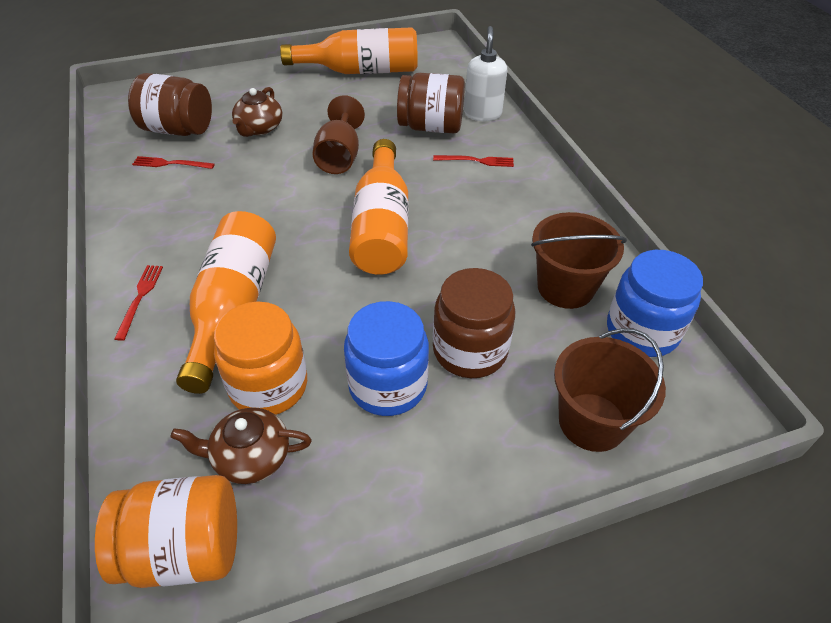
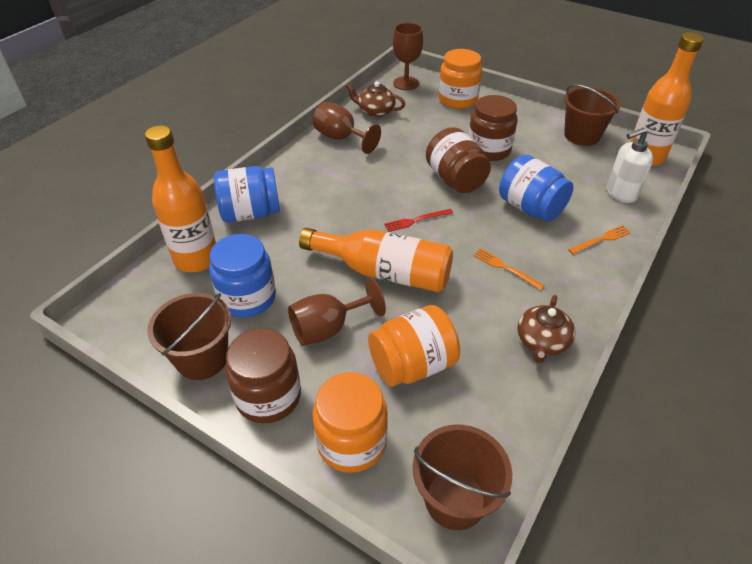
blue jar: [344,301,429,416] [607,250,703,357] = 2 -> [209,234,276,318] [214,166,280,222] [499,155,574,222] = 3
brown bucket: [531,212,627,309] [554,328,666,452] = 2 -> [147,293,231,380] [413,425,512,530] [564,84,621,146] = 3
brown goblet: [313,95,365,174] = 1 -> [288,278,386,346] [313,102,381,154] [393,23,423,90] = 3
orange fork: none = 0 -> [473,249,545,290] [568,225,631,254] = 2
orange jar: [95,475,237,588] [214,302,307,415] = 2 -> [313,372,388,473] [368,305,460,387] [438,49,482,109] = 3
red fork: [114,265,163,341] [132,156,214,169] [433,155,514,167] = 3 -> [384,209,453,232] = 1

